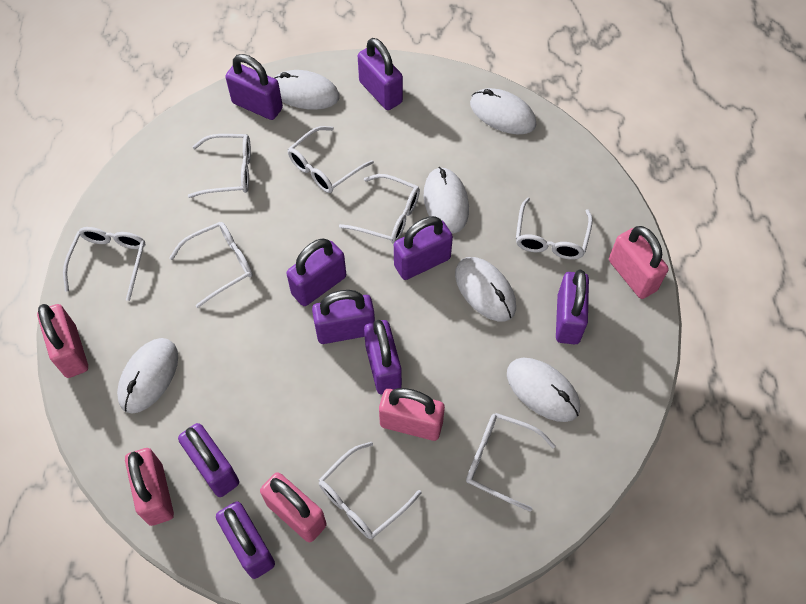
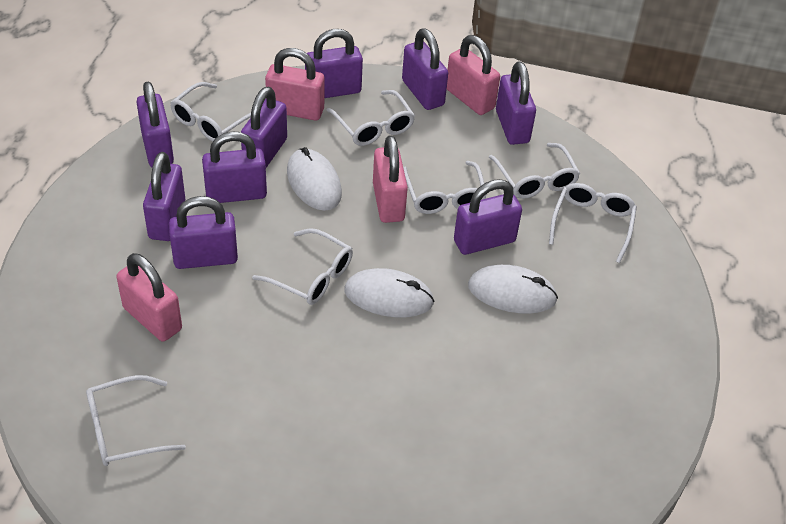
pink padlock: [37,304,88,378] [125,448,174,526] [260,472,326,542] [379,388,445,441] [609,226,669,299] = 5 -> [116,253,182,342] [265,48,325,121] [373,135,408,223] [447,35,500,115] = 4
white glasses: [63,227,145,301] [169,222,253,308] [188,134,251,198] [288,126,374,193] [319,442,421,539] [339,174,420,244] [466,413,555,512] [516,197,593,260] = 8 -> [86,375,186,466] [170,82,251,141] [252,228,353,305] [326,90,415,146] [403,161,487,214] [489,143,580,199] [549,183,637,263] = 7
white mouse: [117,338,178,414] [274,70,340,110] [424,167,469,234] [455,257,516,322] [470,88,537,134] [507,358,580,422] = 6 -> [287,147,342,211] [344,268,434,317] [468,265,558,314] = 3

